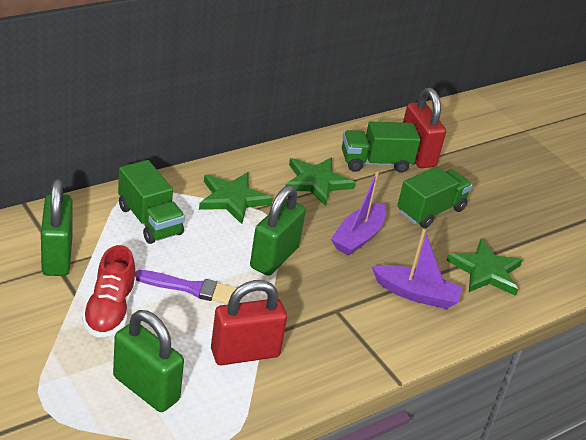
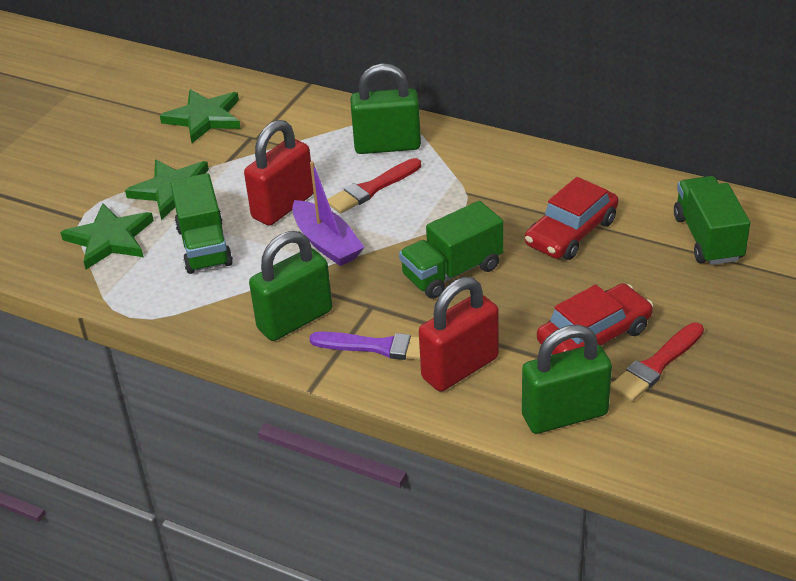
purple boat: [331,172,386,255] [372,229,463,309] = 2 -> [292,161,364,266] = 1
red brush: none = 0 -> [327,158,421,214] [610,323,704,402] = 2
red car: none = 0 -> [525,177,618,260] [537,283,653,355] = 2
red shoe: [82,245,136,337] = 1 -> none = 0

